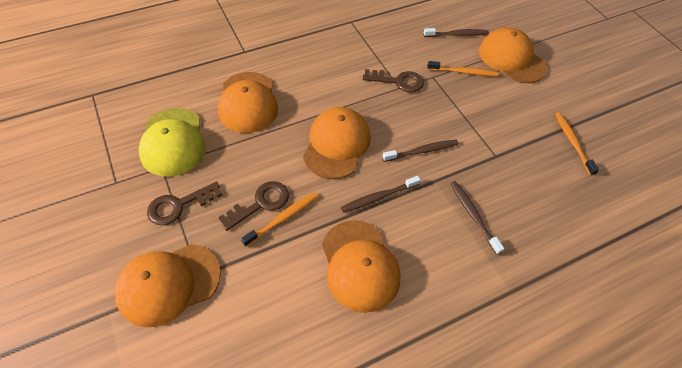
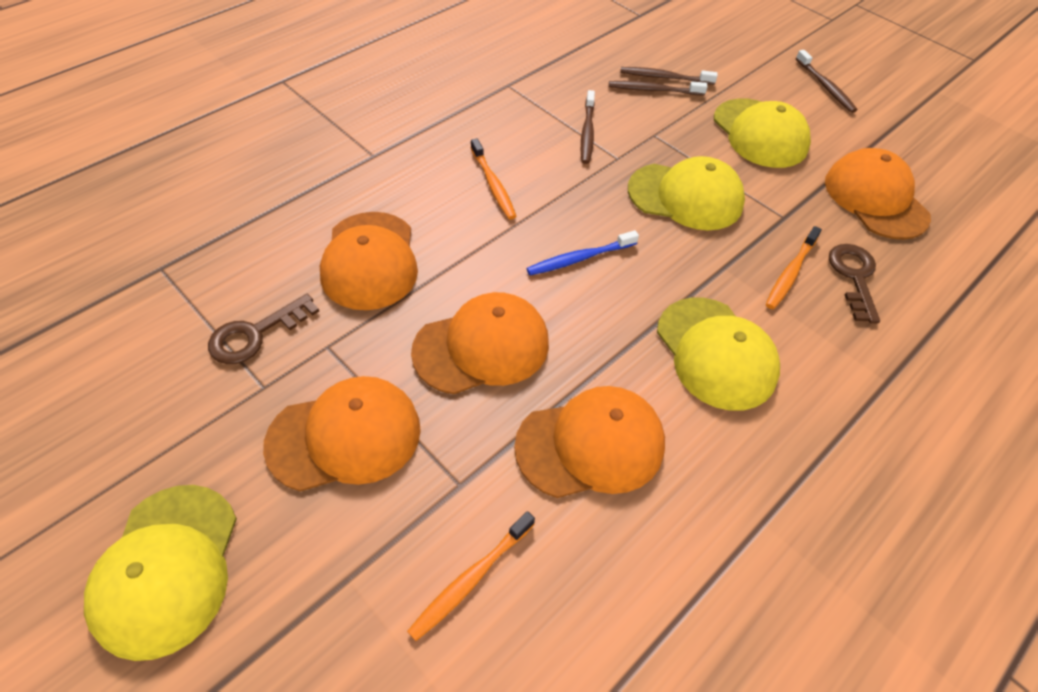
blue toothbrush: none = 0 -> [526,230,639,275] = 1
brown key: [147,181,222,225] [218,181,289,231] [363,69,424,93] = 3 -> [208,294,319,364] [829,244,880,323] = 2
yellow cap: [139,108,205,177] = 1 -> [84,485,237,661] [628,156,745,230] [657,297,780,411] [714,98,811,168] = 4

